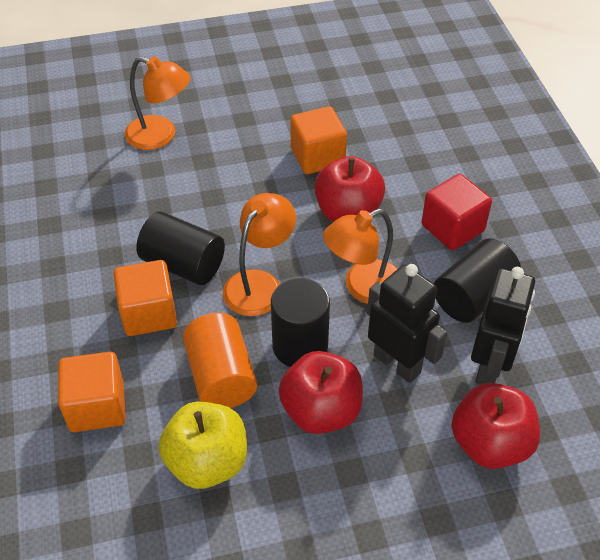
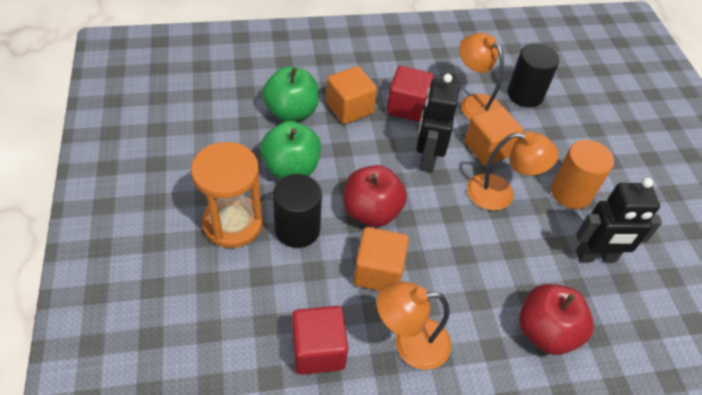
black cylinder: [136,211,225,285] [271,278,330,367] [434,239,521,323] = 3 -> [273,174,322,248] [507,43,560,107] = 2
green apple: none = 0 -> [260,121,321,179] [262,67,319,121] = 2
orange hourglass: none = 0 -> [191,142,263,248] = 1
red apple: [278,351,363,434] [315,156,385,222] [451,383,540,469] = 3 -> [344,165,407,227] [519,284,594,355] = 2
red cube: [422,174,492,250] = 1 -> [292,306,348,375] [387,66,434,122] = 2
yellow apple: [159,401,247,489] = 1 -> none = 0

